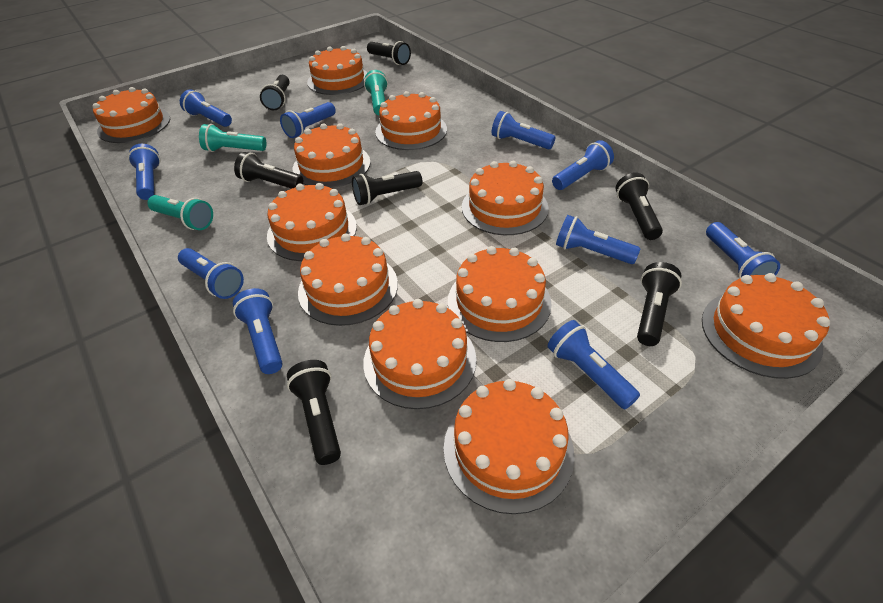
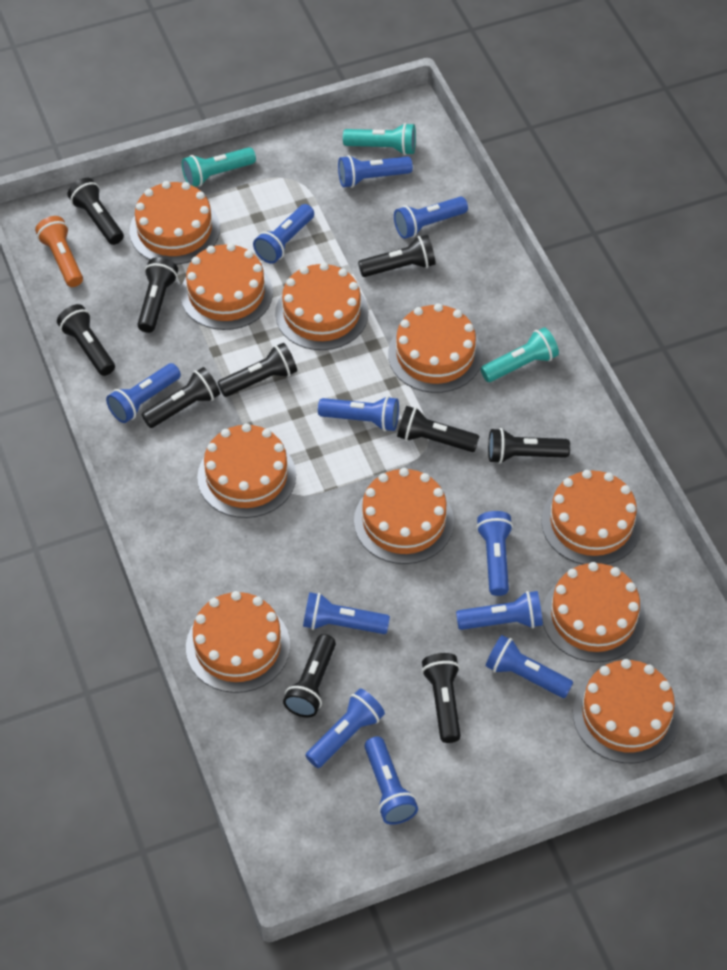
black flashlight: [234,152,303,189] [260,75,289,110] [287,360,341,465] [352,171,422,205] [367,41,411,65] [616,173,663,240] [637,262,682,346] = 7 -> [57,304,115,376] [67,178,124,245] [137,257,178,333] [142,367,220,428] [217,343,297,397] [283,634,336,718] [358,235,436,277] [397,406,479,452] [422,653,461,743] [488,428,570,464] = 10
blue flashlight: [128,144,160,200] [178,248,244,299] [180,89,232,127] [233,288,283,374] [280,102,336,138] [492,111,555,150] [547,320,640,409] [552,140,614,190] [556,215,640,264] [706,222,780,279] = 10 -> [106,363,181,423] [253,204,314,264] [303,592,390,634] [305,689,385,768] [318,396,399,431] [338,155,413,188] [364,736,418,825] [394,197,468,239] [456,591,543,630] [476,511,513,596] [486,635,573,698] = 11
orange cake: [92,87,170,143] [267,183,357,261] [293,123,371,188] [298,233,398,326] [307,46,368,95] [363,299,477,409] [375,91,447,150] [444,379,575,514] [448,246,552,342] [462,161,549,235] [702,273,830,379] = 11 -> [129,181,220,265] [180,243,273,330] [186,591,290,693] [197,423,296,518] [275,262,368,350] [354,468,454,564] [388,303,483,393] [541,470,642,565] [542,562,645,662] [573,659,680,763] = 10
orange flashlight: none = 0 -> [35,216,83,287] = 1

